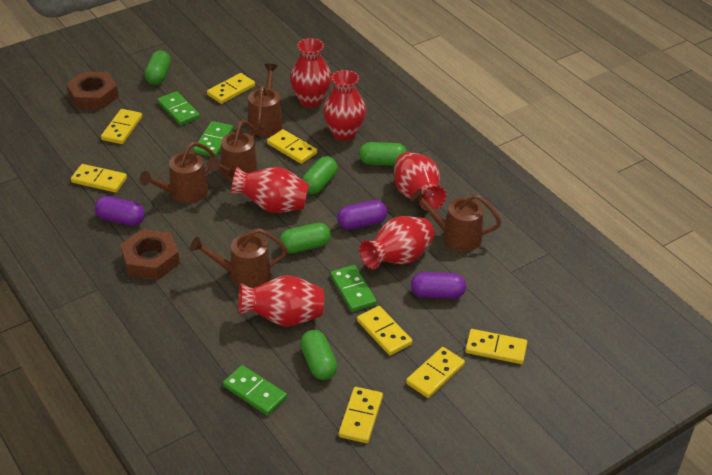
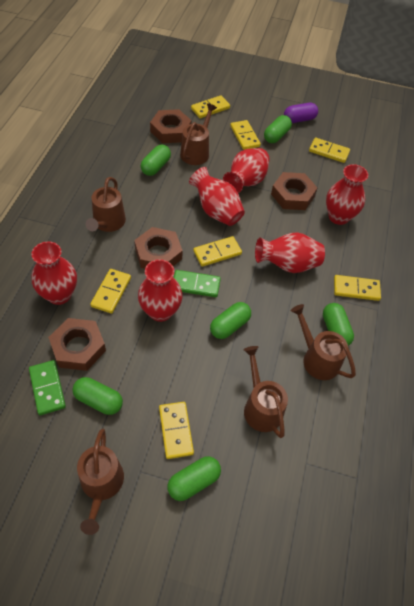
brown nut: [66,72,119,110] [120,229,180,280] = 2 -> [48,318,106,371] [134,227,183,269] [150,109,192,143] [271,172,317,210] = 4
green capsule: [144,50,171,85] [279,223,331,253] [300,330,337,380] [302,156,338,194] [359,142,407,166] = 5 -> [72,377,123,415] [141,145,171,176] [167,456,221,501] [210,302,251,339] [264,115,292,143] [323,303,354,346] = 6
green domino: [157,91,200,125] [194,121,233,157] [223,365,287,416] [330,265,377,312] = 4 -> [29,360,66,415] [174,270,221,297] = 2
purple capsule: [95,196,145,226] [337,200,387,230] [411,272,466,299] = 3 -> [284,103,318,123] = 1
yellow domino: [71,164,127,193] [101,109,142,144] [207,73,255,104] [267,129,317,164] [339,387,383,443] [357,306,412,355] [406,347,465,398] [465,329,527,364] = 8 -> [90,269,131,314] [159,402,194,459] [191,95,230,118] [193,236,242,267] [230,120,261,150] [309,138,350,163] [334,275,381,301] = 7

